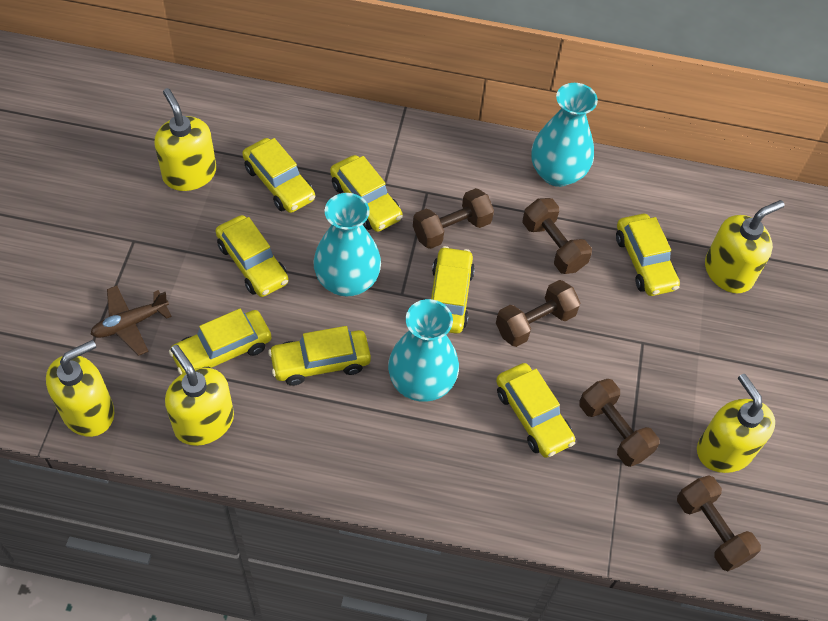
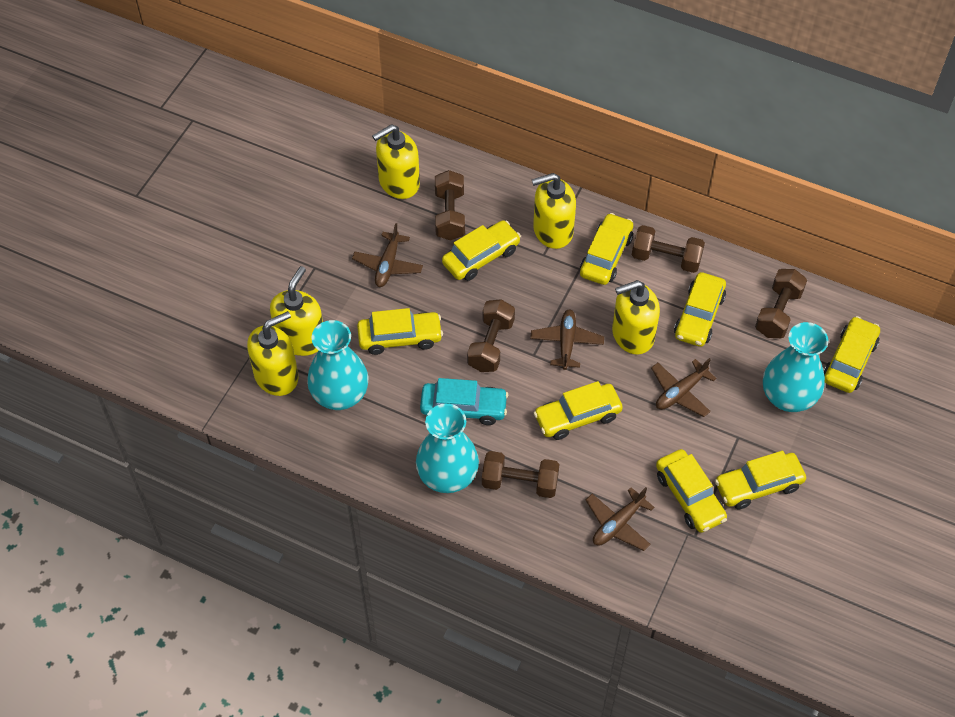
brown plane: [91,285,172,356] = 1 -> [352,223,423,287] [530,310,604,370] [586,487,654,551] [651,358,717,417] = 4
turquoise car: none = 0 -> [420,378,508,425] = 1

